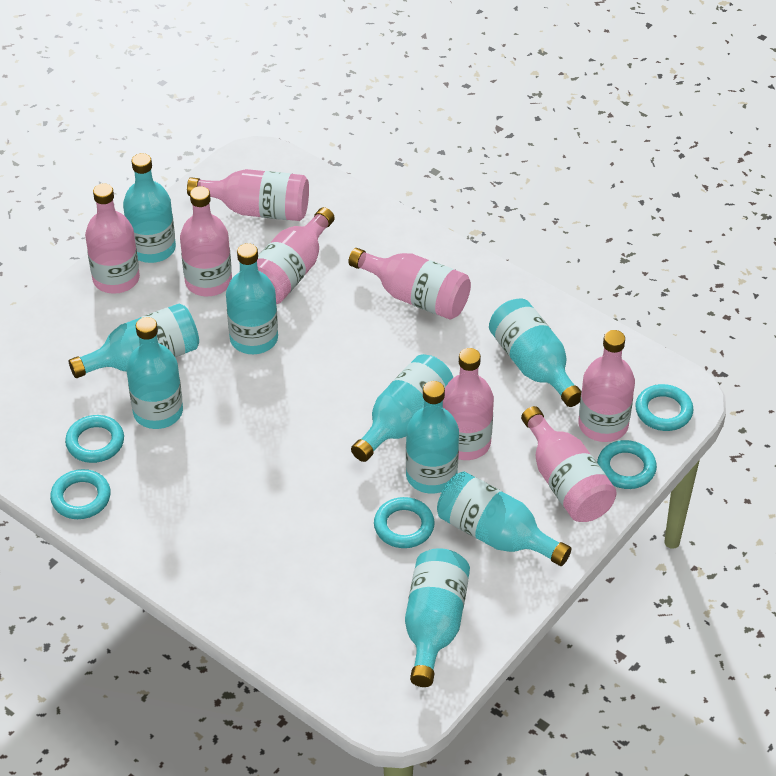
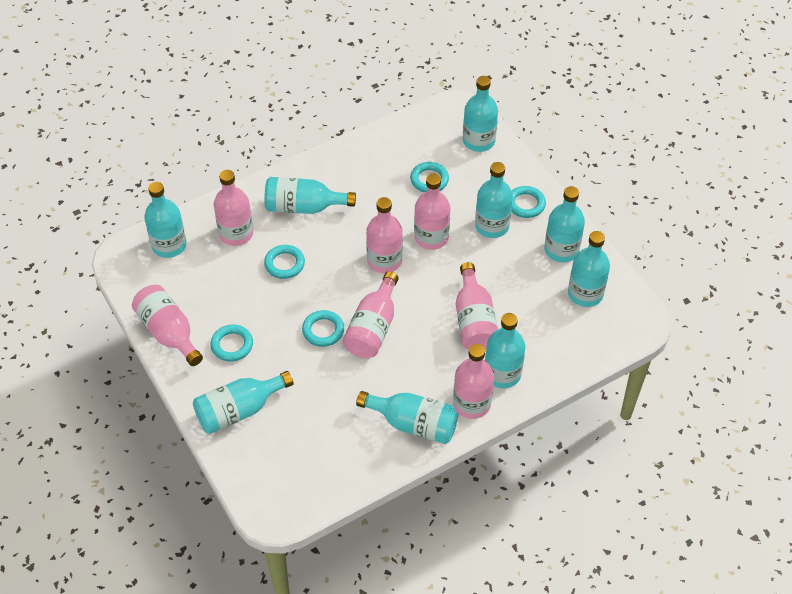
pink bottle: [85,183,140,294] [180,186,232,296] [187,169,309,221] [257,207,335,304] [348,248,471,320] [443,348,494,460] [521,406,617,522] [578,330,635,442] = 8 -> [132,285,203,366] [214,170,253,246] [343,271,399,358] [366,197,403,273] [414,174,450,250] [453,344,494,419] [456,262,498,350] = 7

